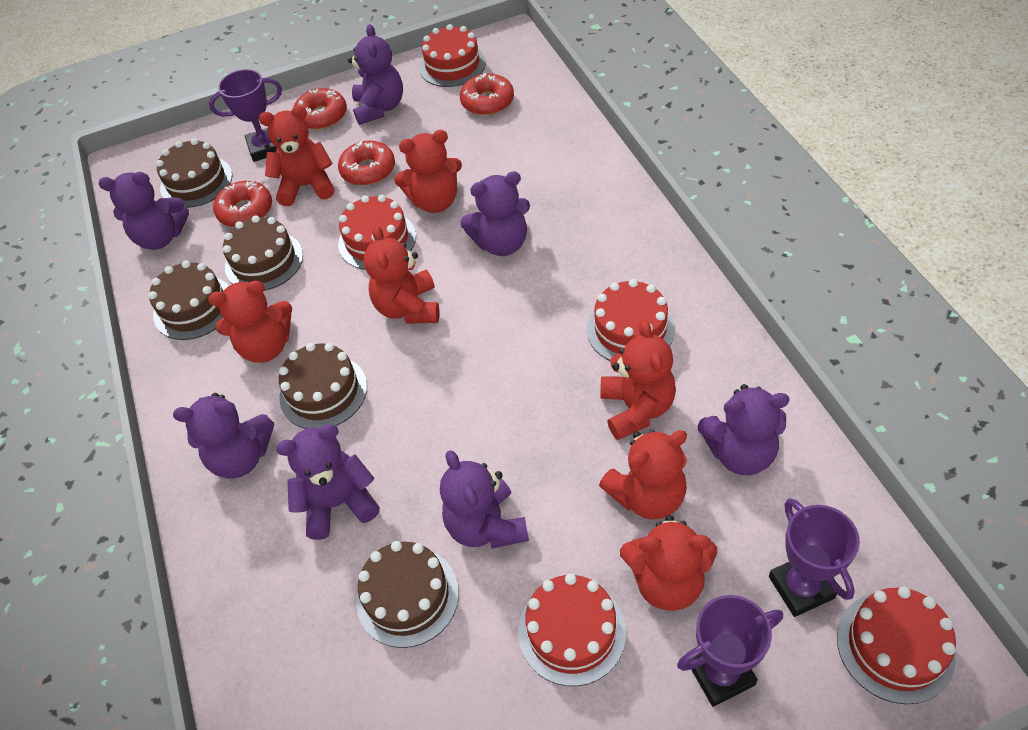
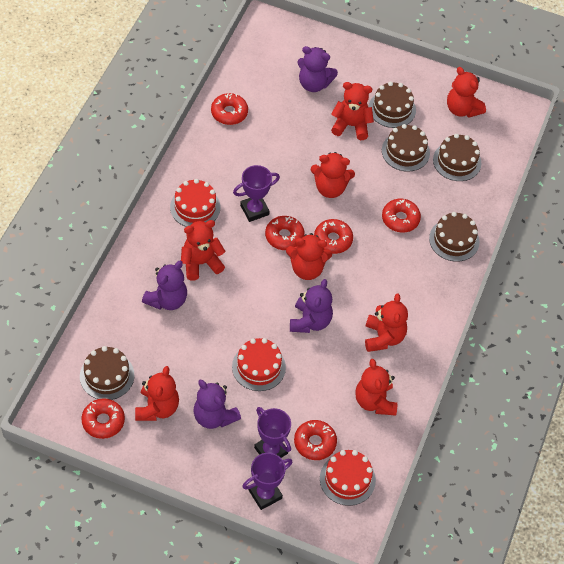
purple teddy bear: [98,172,189,250] [173,393,274,479] [276,424,380,540] [348,24,403,125] [440,450,529,548] [460,171,530,256] [698,384,790,475] = 7 -> [142,261,187,310] [194,380,241,429] [290,279,333,333] [297,46,338,92] = 4
red cake: [338,195,416,270] [419,24,486,87] [518,573,626,686] [587,279,675,361] [837,587,956,704] = 5 -> [170,179,220,227] [232,338,286,391] [320,450,376,506] = 3
red donut: [213,181,272,227] [293,88,347,130] [338,140,395,186] [460,73,514,115] = 4 -> [81,398,125,439] [211,93,248,125] [265,216,305,250] [294,420,337,460] [314,219,353,254] [382,199,421,233] = 6
red teddy bear: [208,281,292,363] [259,106,334,206] [364,225,439,324] [394,130,462,213] [599,430,687,520] [600,320,676,440] [620,515,717,611] = 7 -> [135,366,179,421] [181,220,226,281] [286,233,332,280] [311,152,355,198] [331,82,374,140] [355,359,397,416] [365,293,408,352] [447,67,486,117] = 8

